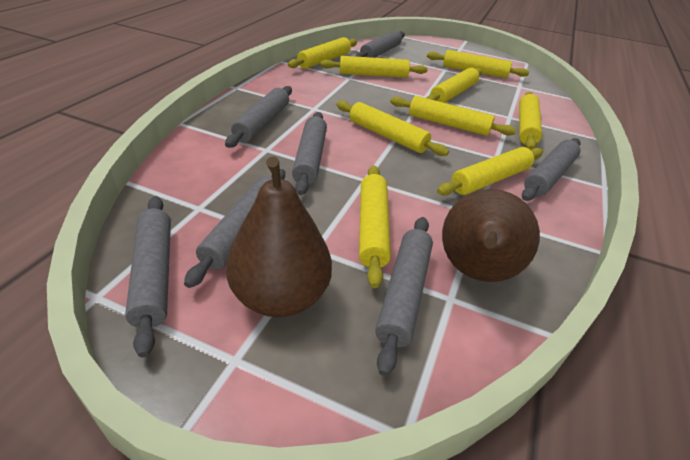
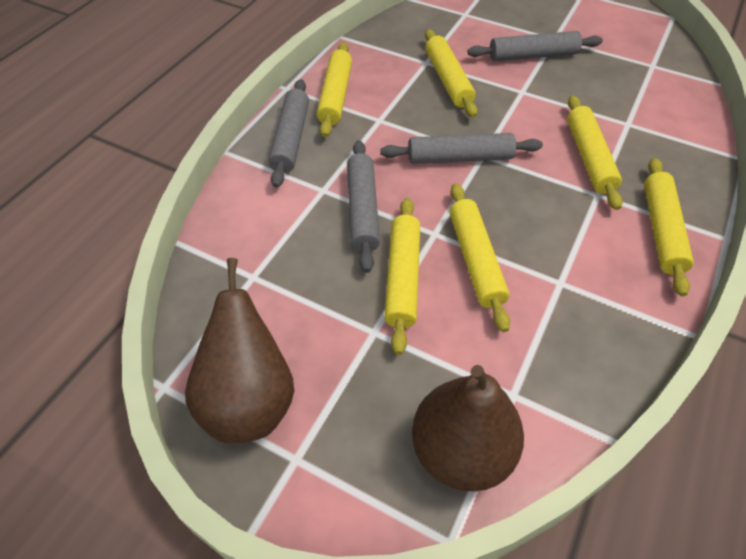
grey rolling pin: [125,196,171,357] [184,169,285,288] [225,86,292,148] [292,112,327,195] [356,30,405,58] [375,217,433,376] [522,138,580,201] = 7 -> [268,79,309,188] [347,140,380,273] [380,133,543,164] [467,31,603,61] = 4
yellow rolling pin: [288,37,357,69] [321,56,428,78] [336,101,449,156] [359,165,391,288] [390,96,516,136] [427,50,529,78] [427,68,482,103] [437,147,543,196] [519,92,542,150] = 9 -> [317,42,352,137] [384,198,420,355] [425,29,478,118] [450,183,510,332] [567,96,623,210] [644,158,694,296] = 6

